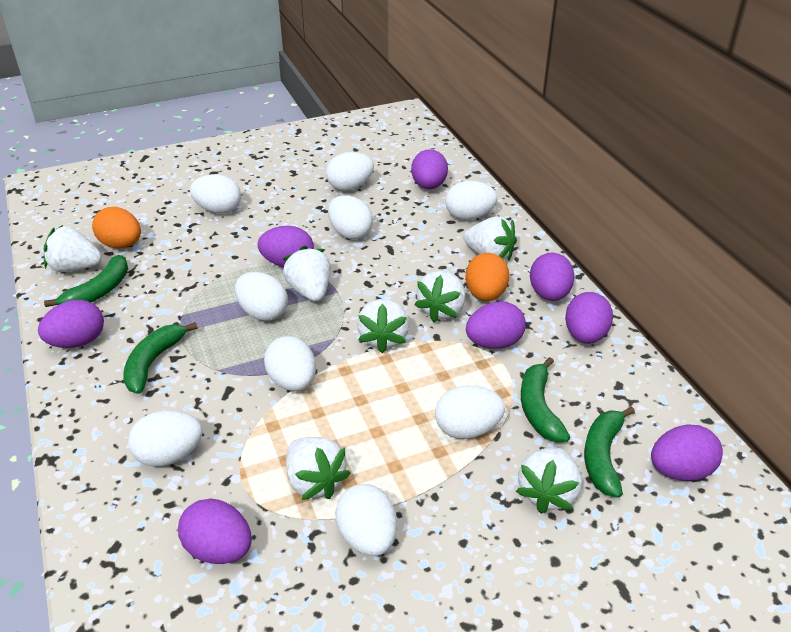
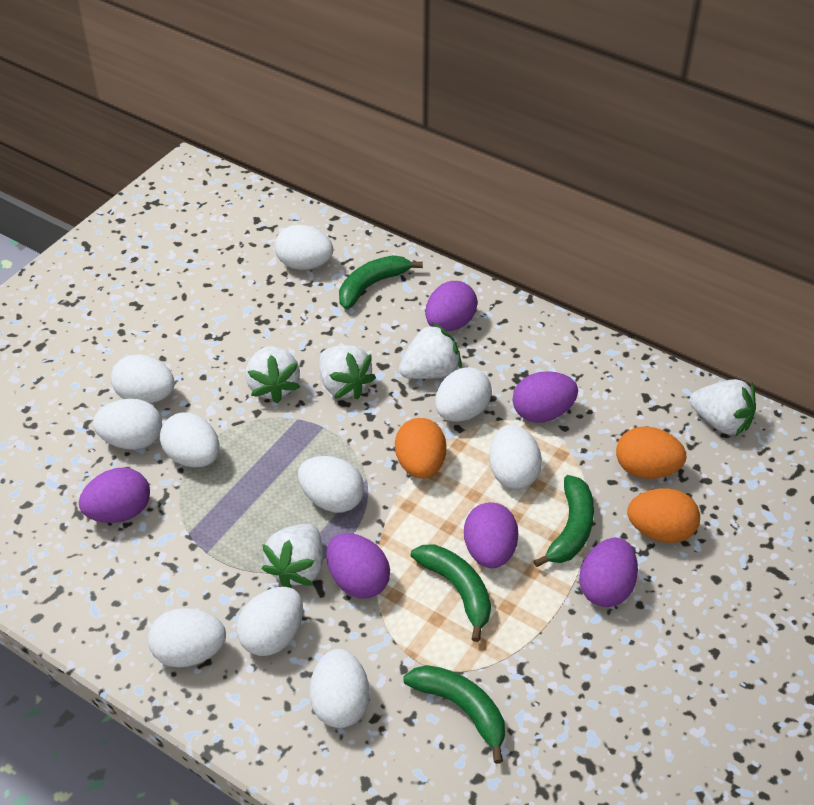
orange egg: [92,207,141,248] [465,253,509,301] = 2 -> [395,418,446,479] [616,426,687,479] [627,488,700,543] = 3
purple egg: [38,300,104,348] [178,499,252,564] [258,226,314,267] [411,149,448,189] [466,301,526,349] [530,253,575,301] [565,292,613,344] [651,424,723,481] = 8 -> [79,467,150,523] [326,533,390,599] [425,281,478,332] [464,502,518,568] [512,371,578,423] [579,538,638,607] = 6
white egg: [128,410,203,467] [190,174,241,214] [235,272,288,321] [264,336,316,391] [326,152,374,191] [328,195,373,239] [335,484,397,556] [435,386,505,439] [445,181,497,220] = 9 -> [93,399,162,450] [111,354,175,403] [148,608,226,668] [160,412,220,467] [236,587,303,656] [275,225,333,270] [298,456,364,513] [310,649,370,728] [435,367,492,422] [489,424,542,489] = 10
white strawberry: [44,225,102,272] [283,246,331,302] [286,437,351,500] [357,298,409,353] [415,271,465,322] [463,216,517,261] [516,447,582,514] = 7 -> [245,346,300,404] [262,524,323,588] [319,345,376,400] [399,323,462,379] [690,379,756,437] = 5

